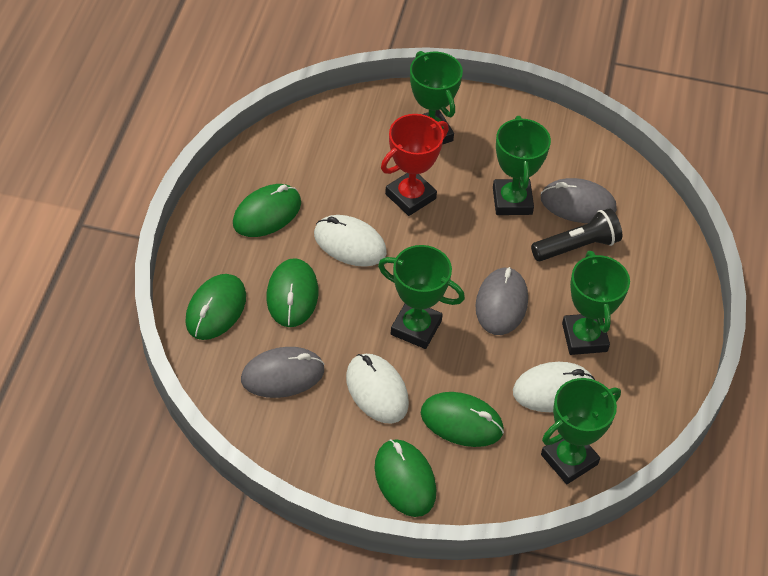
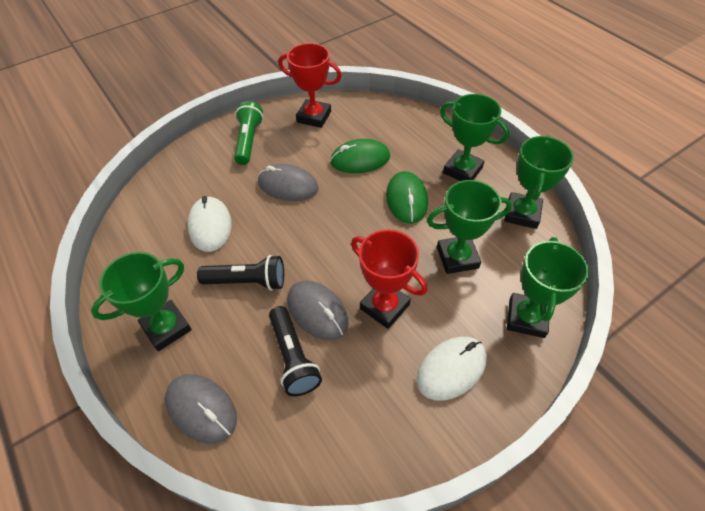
black flashlight: [531,208,622,261] = 1 -> [197,255,284,291] [269,306,322,396] = 2
green flashlight: none = 0 -> [234,101,263,165] = 1
green mouse: [185,274,246,340] [233,184,301,237] [266,258,318,327] [375,439,436,517] [421,392,504,447] = 5 -> [330,139,390,173] [386,171,428,224] = 2
red trophy: [381,114,449,216] = 1 -> [278,43,342,128] [351,229,427,329] = 2
white mouse: [314,215,387,267] [346,354,409,424] [513,362,595,412] = 3 -> [187,196,232,252] [416,337,487,401] = 2

